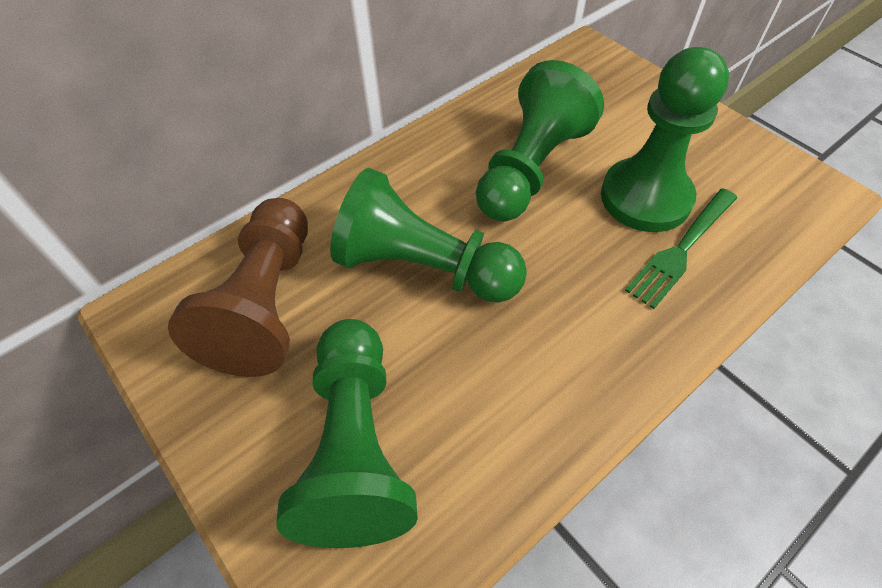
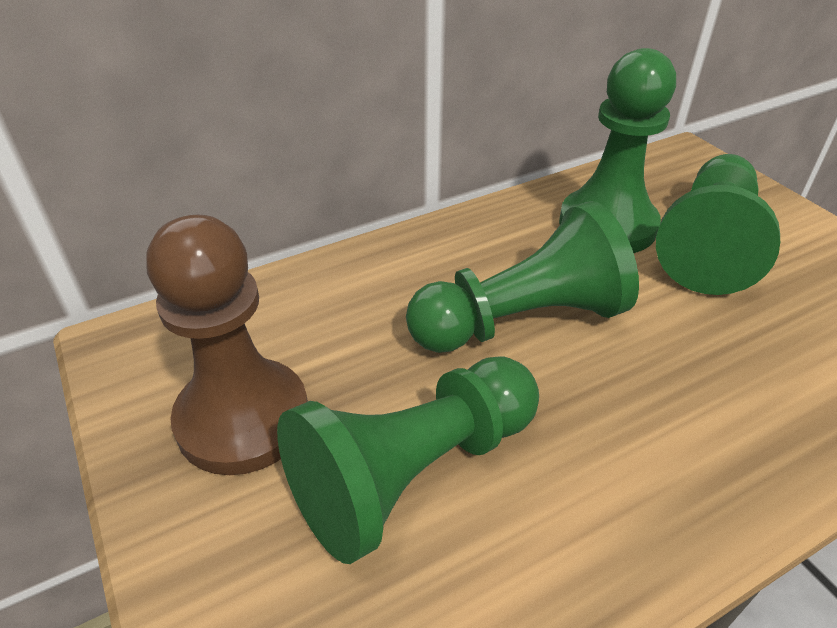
green fork: [625,188,737,309] = 1 -> none = 0

